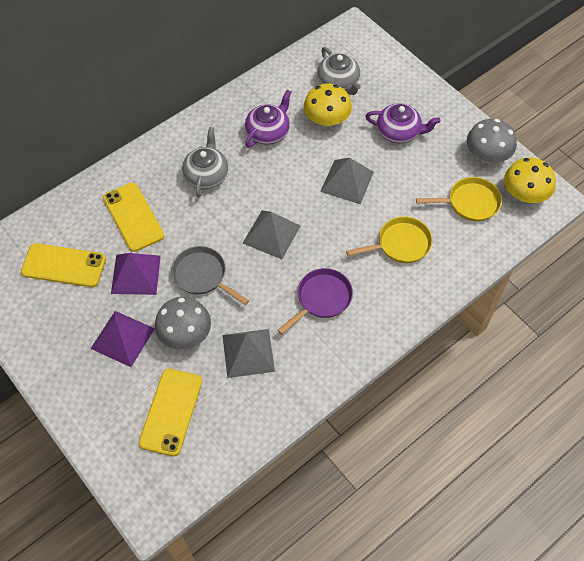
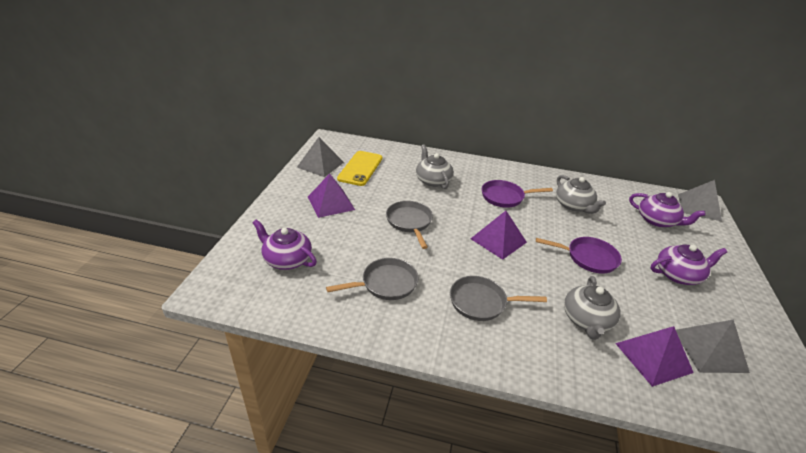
grey mushroom: [155,297,211,350] [467,119,517,163] = 2 -> none = 0
grey pan: [171,246,249,305] = 1 -> [326,258,418,300] [386,201,433,249] [450,276,547,321] = 3
grey teapot: [182,127,228,197] [317,47,361,95] = 2 -> [416,145,454,189] [556,175,606,214] [564,276,620,340] = 3
purple pan: [277,268,353,334] = 1 -> [482,180,553,208] [536,237,622,273] = 2
purple pyramid: [91,311,155,367] [111,253,161,295] = 2 -> [308,174,355,218] [471,211,527,260] [615,326,694,387] = 3
purple teapot: [245,89,291,147] [365,103,441,143] = 2 -> [253,219,317,270] [629,192,706,227] [650,245,727,285] = 3
yellow mushroom: [304,83,352,127] [504,158,556,203] = 2 -> none = 0
yellow pan: [346,217,432,263] [416,177,502,221] = 2 -> none = 0
yellow phone: [21,243,106,287] [103,183,164,252] [139,368,202,456] = 3 -> [337,151,382,186] = 1

